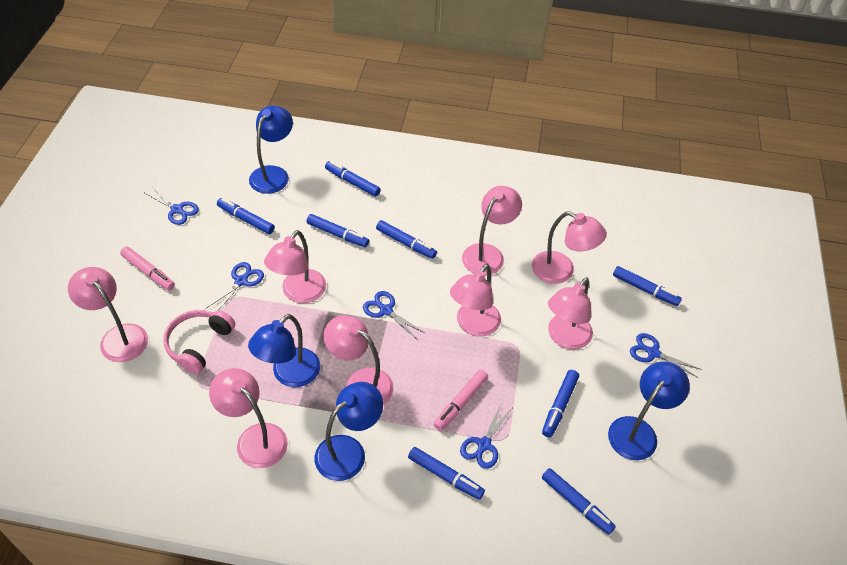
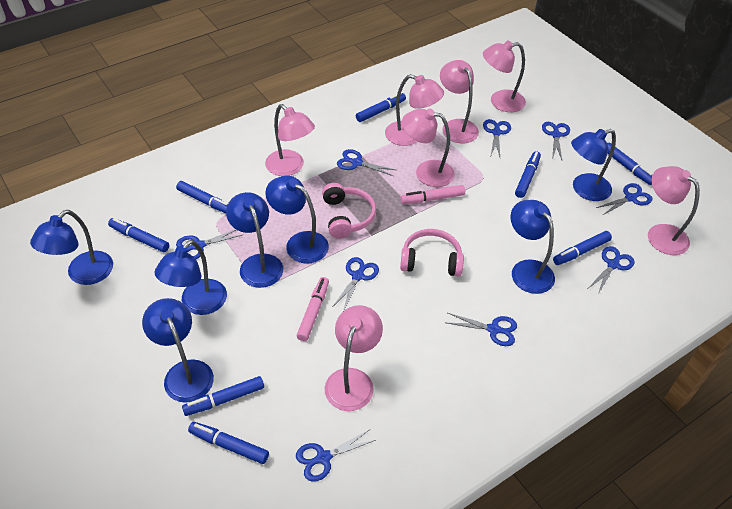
blue lamp: [248,314,320,387] [249,106,293,194] [315,382,383,481] [608,361,690,460] = 4 -> [30,210,113,285] [142,298,214,403] [154,240,227,315] [226,192,283,288] [265,176,329,263] [511,200,555,294] [571,129,616,201] = 7
blue scissors: [145,187,199,225] [206,262,264,310] [363,291,425,339] [460,402,513,469] [630,333,702,378] = 5 -> [176,229,242,259] [296,430,376,482] [333,257,379,311] [337,149,395,176] [447,313,517,346] [483,119,511,157] [542,122,570,160] [589,246,635,294] [596,183,652,215] = 9
pink headphones: [163,310,235,375] = 1 -> [322,183,376,239] [400,229,464,277] = 2
pink lamp: [68,267,148,362] [209,368,288,468] [264,230,326,303] [324,315,393,405] [450,264,501,337] [462,186,522,276] [532,211,607,284] [548,277,593,350] = 8 -> [265,104,315,176] [325,305,383,411] [385,74,444,146] [402,109,455,187] [440,60,479,143] [483,41,526,112] [648,166,700,255] = 7

